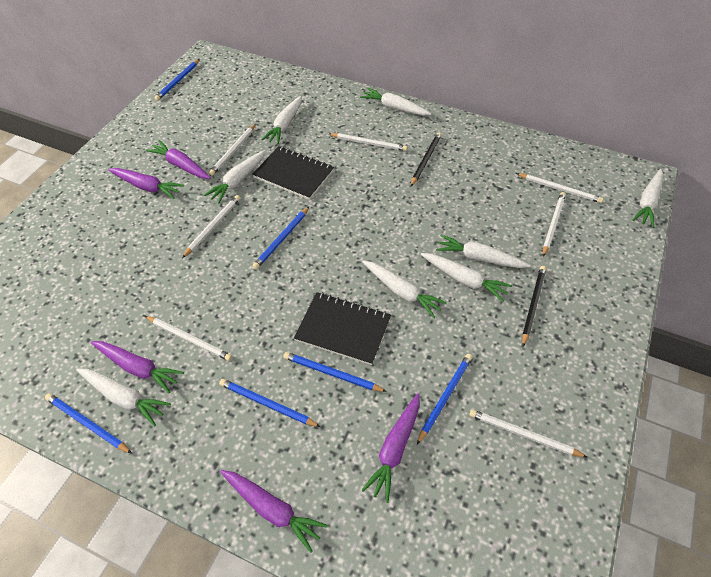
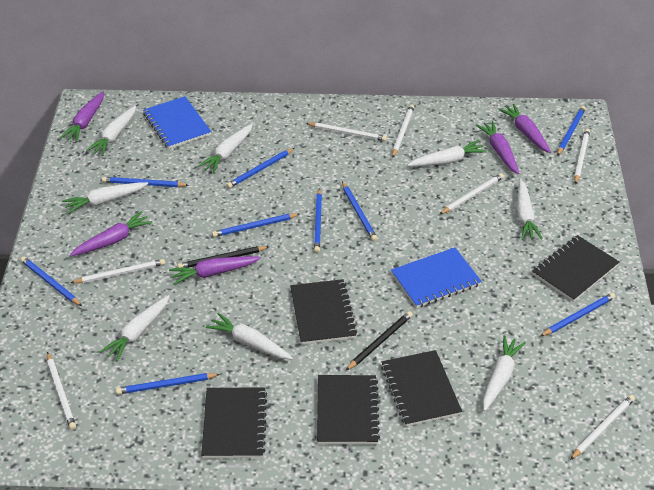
black notebook: [252,146,334,200] [294,292,391,365] = 2 -> [201,387,267,458] [290,279,357,345] [317,375,380,444] [381,350,462,426] [532,235,620,302] = 5
blue notebook: none = 0 -> [143,96,211,149] [391,247,482,308] = 2
blue pencil: [45,393,132,454] [154,59,200,101] [219,379,321,427] [253,207,309,269] [283,352,387,392] [417,354,473,445] = 6 -> [20,256,82,306] [102,177,189,187] [116,373,220,395] [212,213,300,237] [226,148,294,188] [314,188,322,253] [342,182,377,241] [540,293,615,336] [557,106,586,156] = 9

